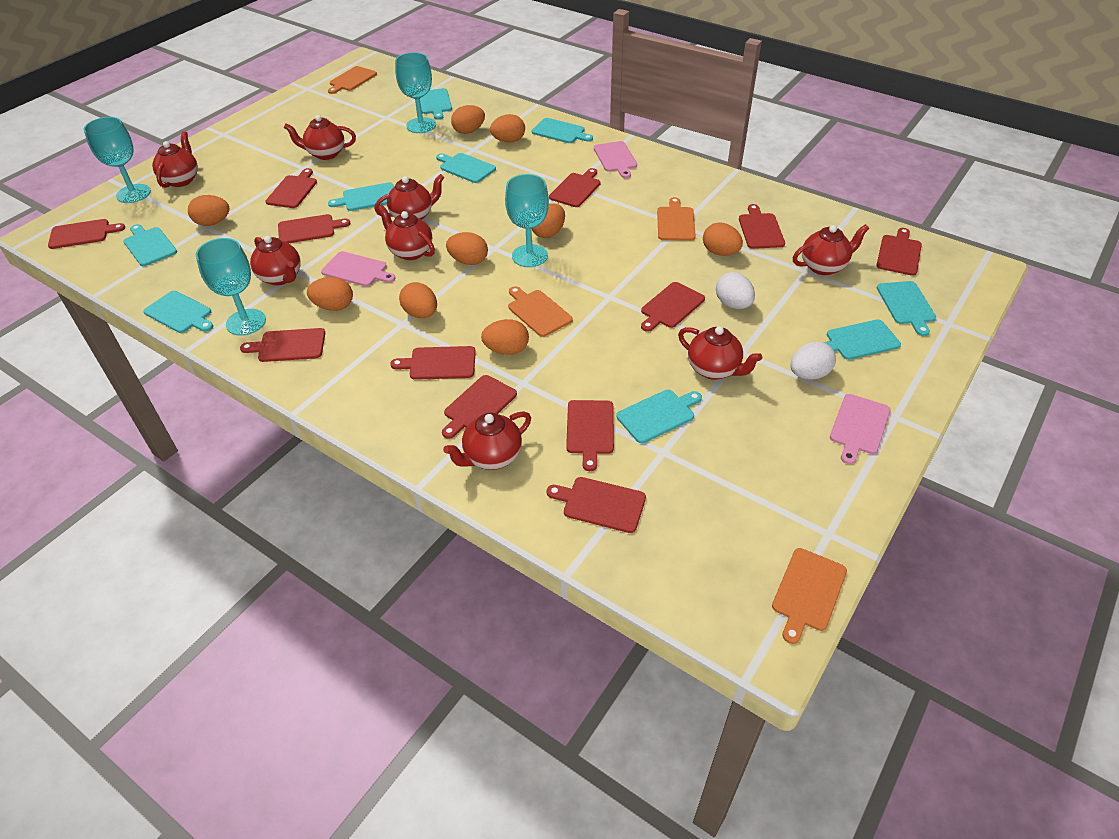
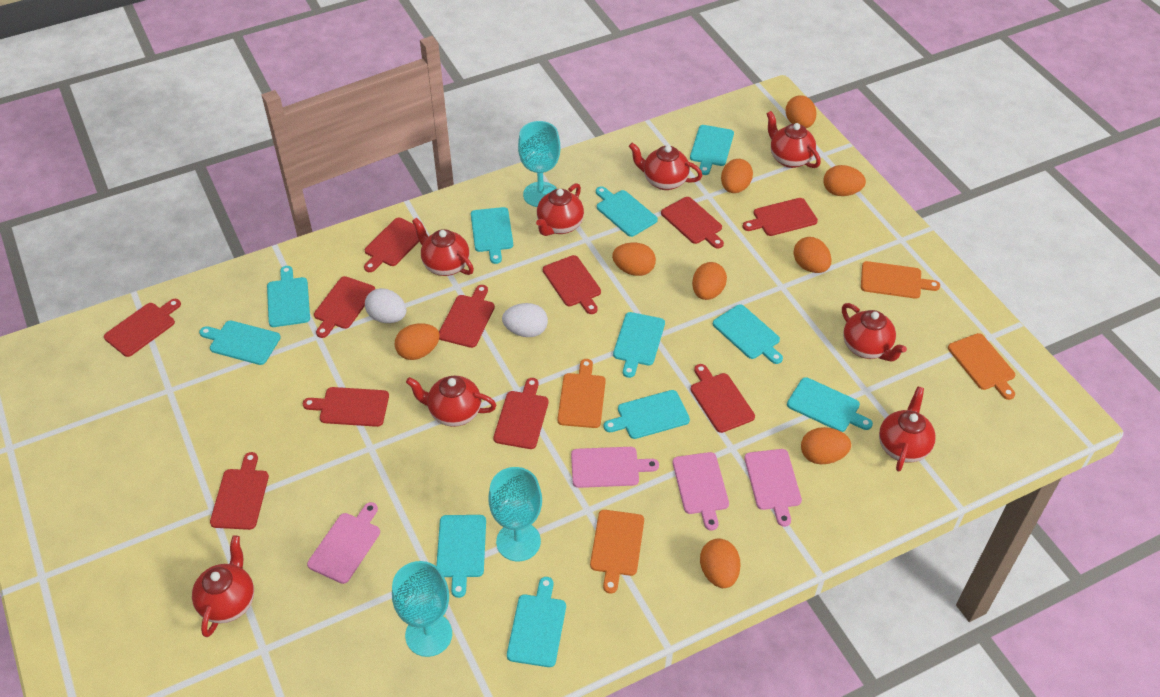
pink cutting board: [321,251,396,286] [594,141,637,178] [830,394,891,464] = 3 -> [307,502,380,584] [571,447,659,488] [673,452,729,530] [744,449,802,527] = 4
red cutting board: [48,219,125,249] [240,328,325,362] [266,168,317,208] [278,214,350,243] [390,346,476,380] [442,375,517,439] [546,477,646,533] [549,168,601,207] [566,400,614,471] [641,282,705,332] [739,204,785,249] [876,228,922,276] = 12 -> [104,299,181,357] [210,452,269,530] [303,387,389,427] [314,276,375,338] [364,218,426,272] [439,285,495,348] [493,378,549,449] [543,255,601,314] [661,197,724,249] [691,364,755,433] [743,198,818,236] = 11
turquoise cutting board: [123,224,177,266] [144,291,213,333] [328,182,394,211] [420,88,452,120] [436,153,496,183] [532,118,593,143] [616,390,702,443] [823,319,901,360] [877,281,936,336] = 9 -> [199,320,281,365] [267,266,310,327] [436,515,486,598] [471,207,513,264] [507,577,566,667] [596,186,658,237] [604,390,690,439] [613,312,665,378] [690,125,734,175] [713,304,783,364] [787,377,873,432] = 11
turquoise goblet: [84,117,151,203] [196,238,266,336] [395,52,436,133] [505,174,549,267] = 4 -> [392,561,452,657] [488,467,542,561] [518,121,560,207] = 3

